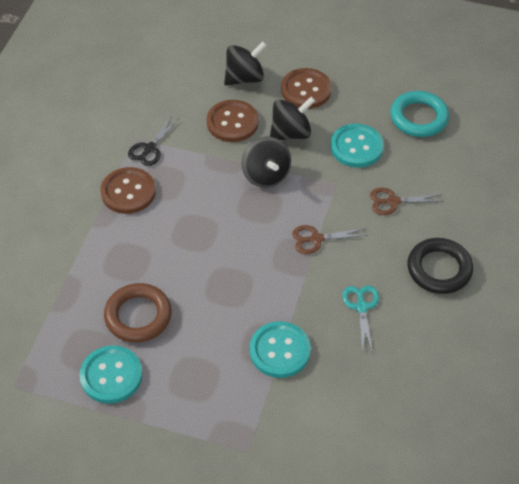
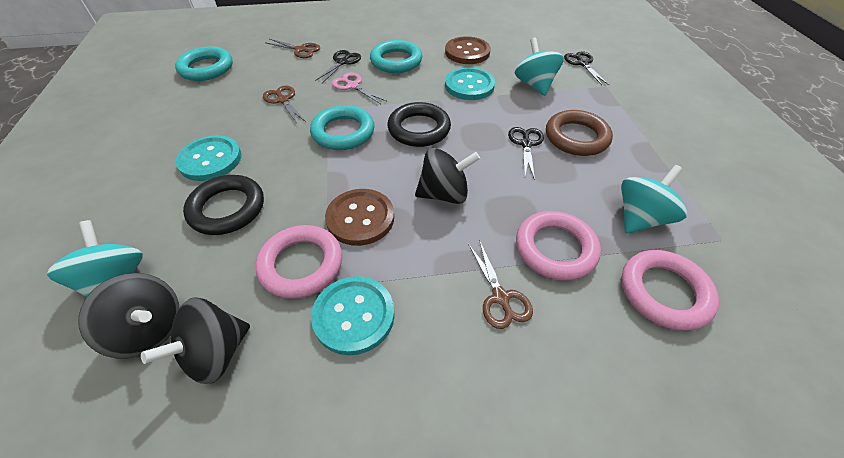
black ring: [407,238,473,294] = 1 -> [183,175,264,235] [388,102,451,147] = 2
black scissors: [128,116,178,166] = 1 -> [315,50,361,83] [508,127,544,180] [564,51,609,85] = 3
brown button: [100,167,156,214] [207,100,259,142] [281,68,332,109] = 3 -> [325,189,394,246] [445,36,491,64] = 2
brown scissors: [292,225,368,254] [370,188,442,215] = 2 -> [263,85,306,123] [266,39,320,58] [468,240,533,329] = 3
pink ring: none = 0 -> [255,225,342,299] [516,211,601,281] [621,250,719,331] = 3
pink scissors: none = 0 -> [332,72,386,104] = 1
turquoise ring: [390,91,449,137] = 1 -> [175,46,233,81] [310,105,374,150] [370,40,422,73] = 3
turquoise scissors: [342,286,379,353] = 1 -> none = 0
turquoise spinning top: none = 0 -> [47,220,143,297] [515,37,564,96] [621,165,687,233] = 3

